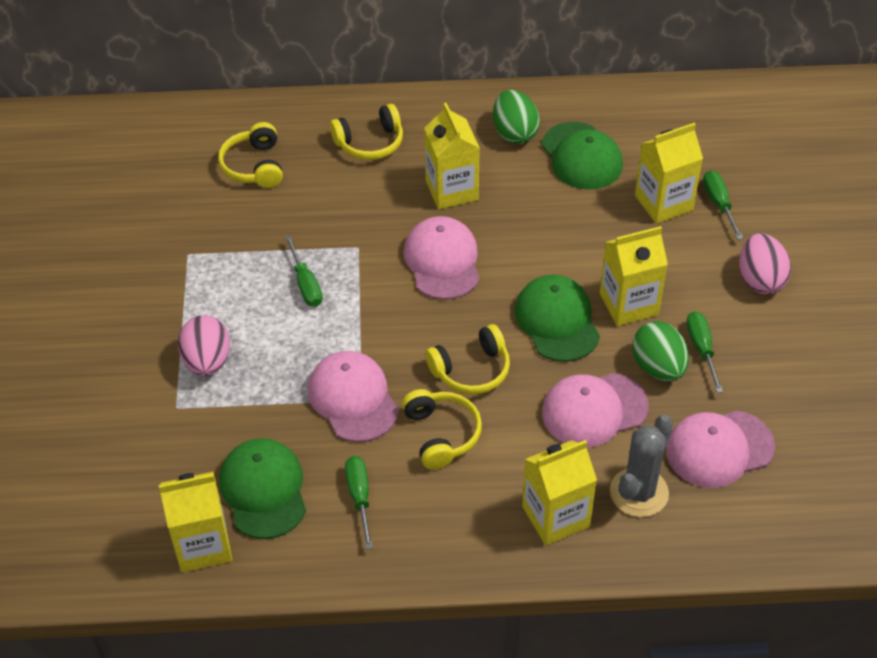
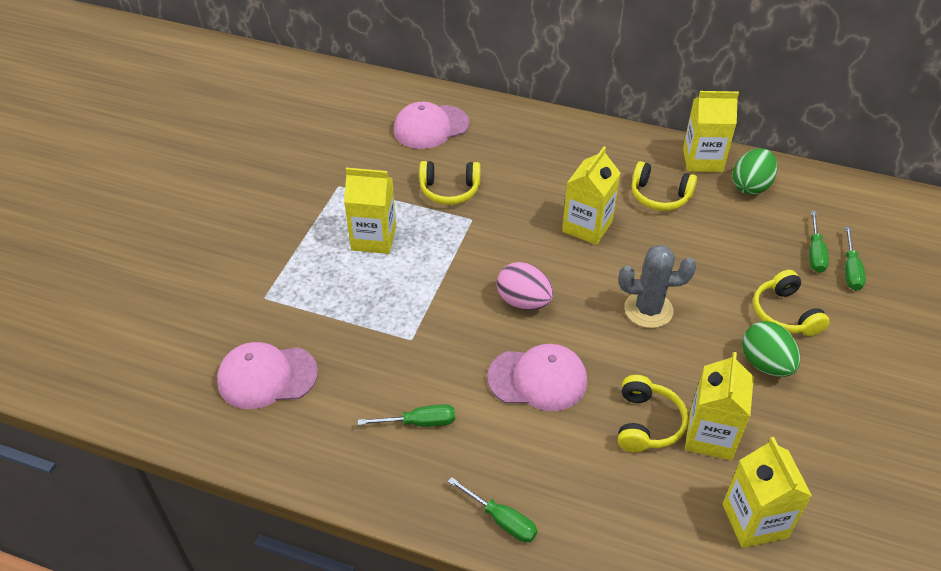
green cap: [219,438,306,539] [515,275,600,362] [542,122,623,190] = 3 -> none = 0
pink cap: [308,351,399,442] [404,216,480,300] [542,373,649,448] [666,411,775,488] = 4 -> [217,342,318,409] [394,102,469,149] [487,344,587,411] = 3
pink egg: [178,315,230,376] [739,233,791,294] = 2 -> [497,262,553,310] = 1

